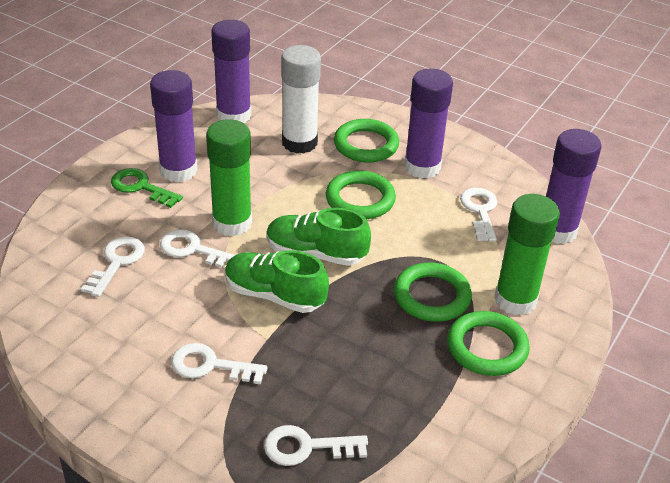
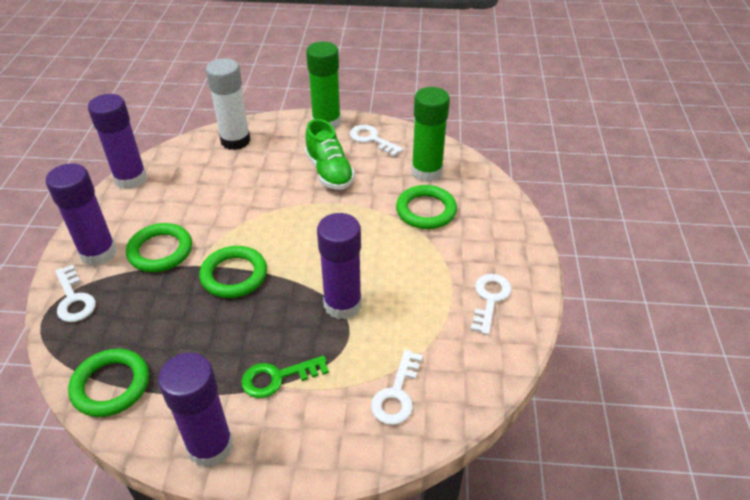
green shoe: [225,250,329,313] [267,208,371,266] = 2 -> [305,119,355,190] = 1
white key: [81,236,145,297] [160,229,235,268] [171,343,268,384] [264,425,368,466] [460,188,497,242] = 5 -> [55,265,96,322] [350,125,404,157] [371,350,423,425] [470,274,512,335] = 4

